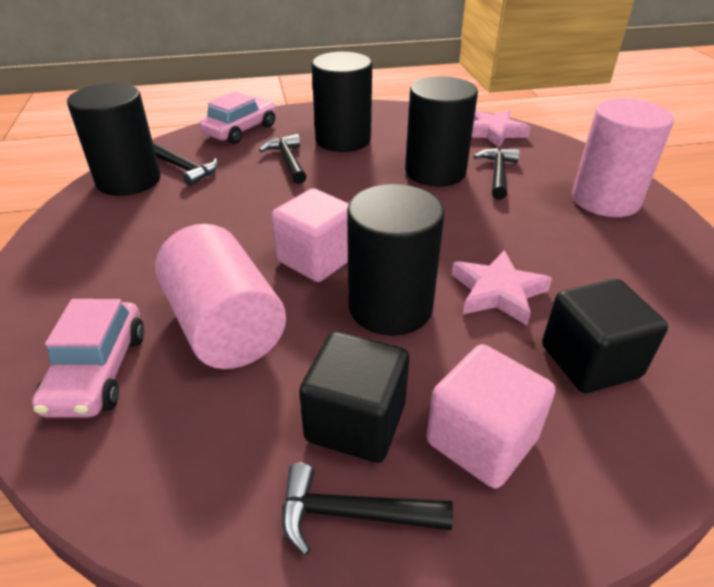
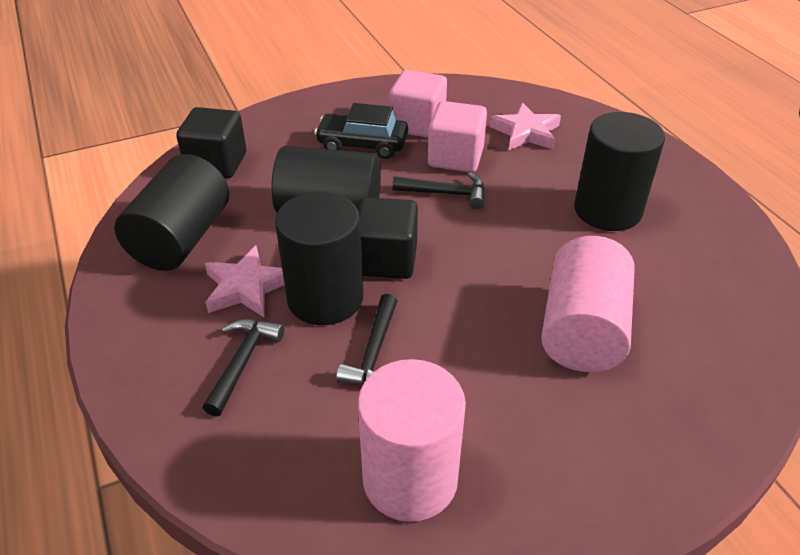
black car: none = 0 -> [314,103,408,159] = 1
black hammer: [153,143,218,186] [259,134,307,184] [282,463,453,556] [474,148,520,200] = 4 -> [203,319,284,417] [336,294,397,384] [392,173,485,209] = 3
pink car: [32,299,144,417] [200,91,277,144] = 2 -> none = 0

